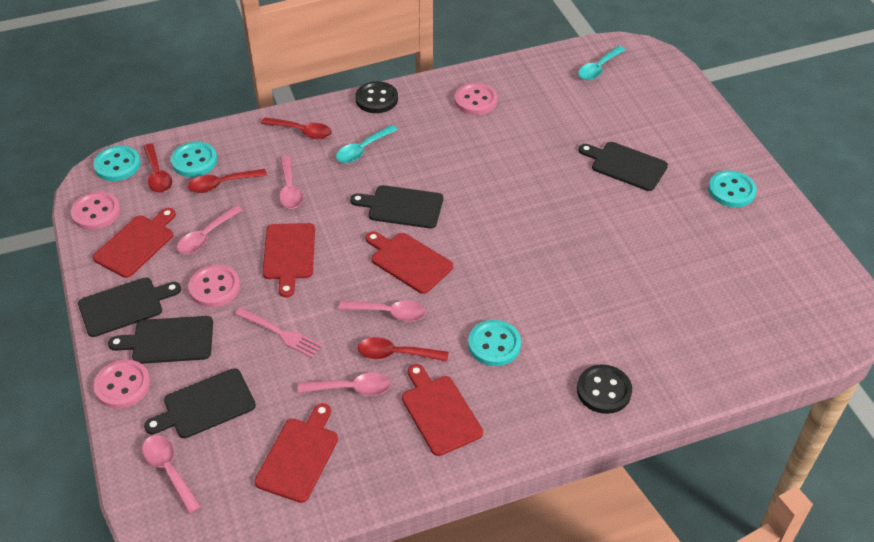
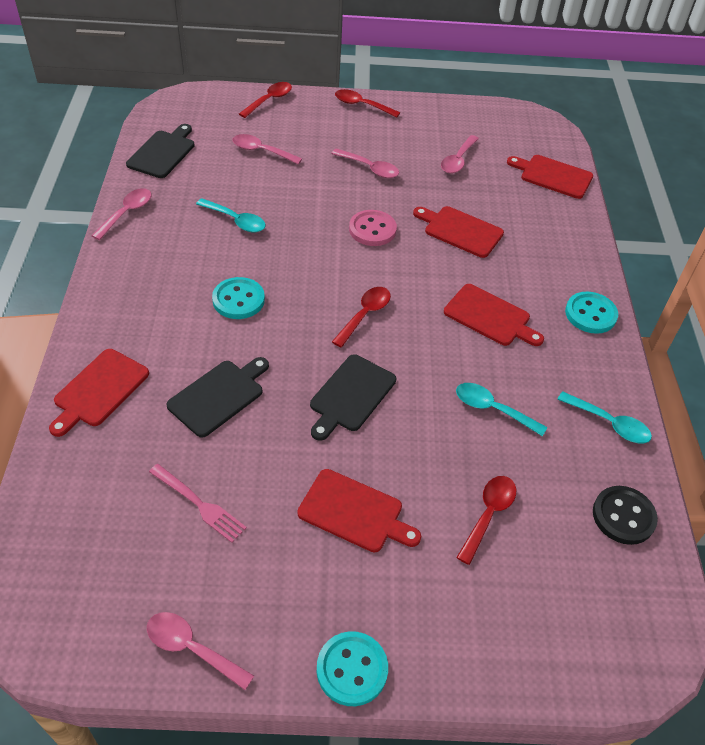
black button: [355,81,398,113] [577,364,632,414] = 2 -> [593,486,658,545] = 1
black cutting board: [78,277,181,337] [108,316,213,364] [144,368,256,438] [350,185,443,228] [579,142,668,191] = 5 -> [126,124,195,178] [167,357,269,437] [310,354,396,441] = 3
pink button: [71,192,120,230] [94,360,150,408] [188,265,240,307] [455,83,497,115] = 4 -> [349,210,397,246] = 1
turquoise button: [93,146,141,181] [171,142,217,177] [468,320,521,366] [708,170,757,207] = 4 -> [212,277,265,319] [317,631,388,706] [565,292,618,334] = 3
turquoise spoon: [336,125,398,163] [578,46,626,80] = 2 -> [196,198,266,232] [456,383,547,436] [557,391,652,444] = 3

